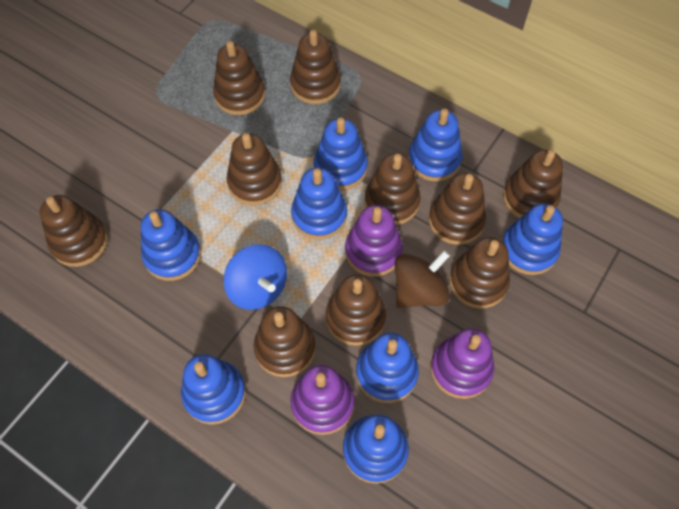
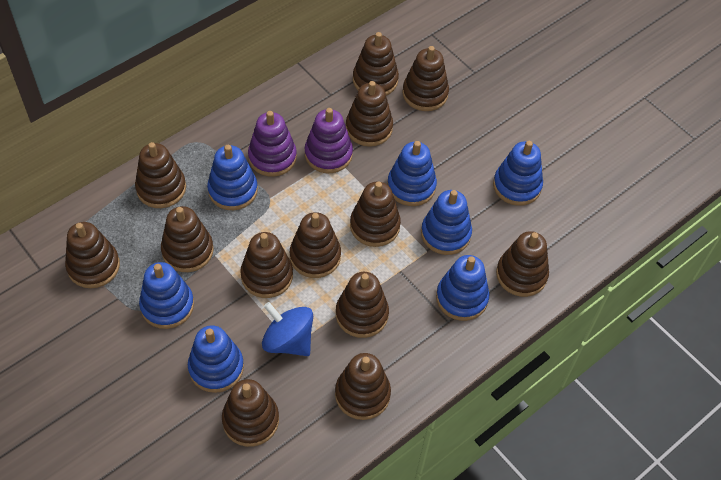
blue stacking toy: [141,209,201,281] [181,354,246,425] [291,168,347,240] [314,117,368,190] [343,414,409,484] [356,333,419,403] [408,109,463,181] [502,203,563,275] = 8 -> [139,262,194,329] [188,325,244,393] [207,145,258,210] [387,141,437,206] [421,190,472,255] [436,255,489,321] [493,141,543,206] = 7
brown spinning top: [395,250,450,308] = 1 -> none = 0
brown stacking toy: [40,195,108,267] [213,41,265,115] [227,133,282,205] [254,306,316,377] [290,30,341,104] [326,274,386,346] [365,153,421,225] [429,173,486,245] [449,237,510,309] [503,150,563,218] = 10 -> [65,222,120,288] [135,142,186,208] [161,206,214,272] [222,379,279,447] [240,232,293,298] [290,212,341,278] [335,353,391,420] [336,272,389,338] [346,81,393,147] [350,182,401,247] [353,32,399,96] [402,46,449,111] [496,231,549,297] = 13
purple stacking toy: [290,365,354,435] [345,205,403,277] [430,328,494,399] = 3 -> [248,111,297,177] [305,108,353,173] = 2

